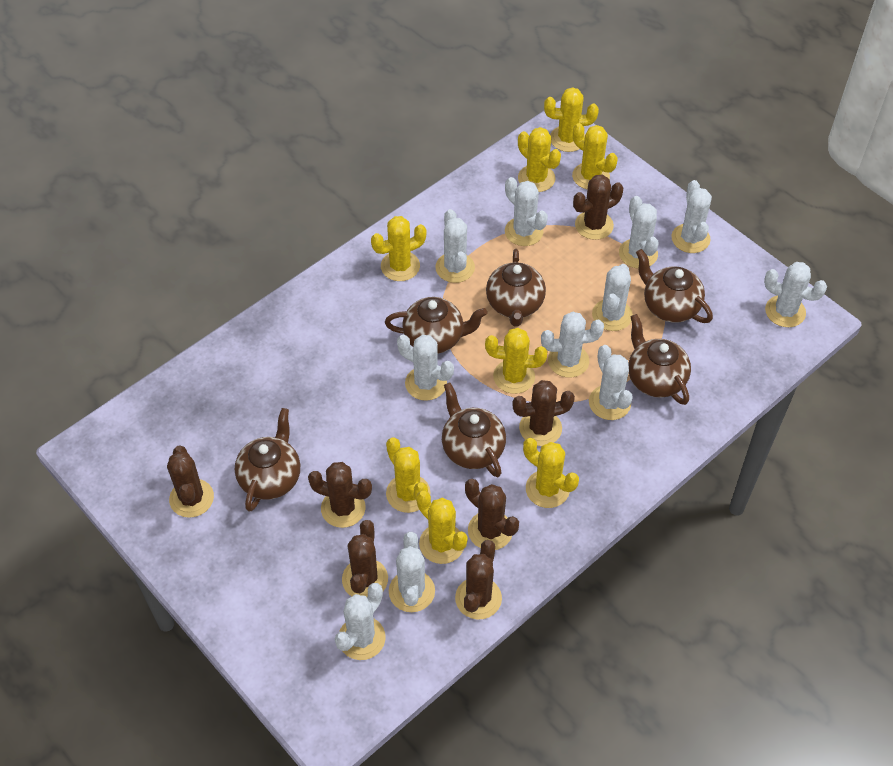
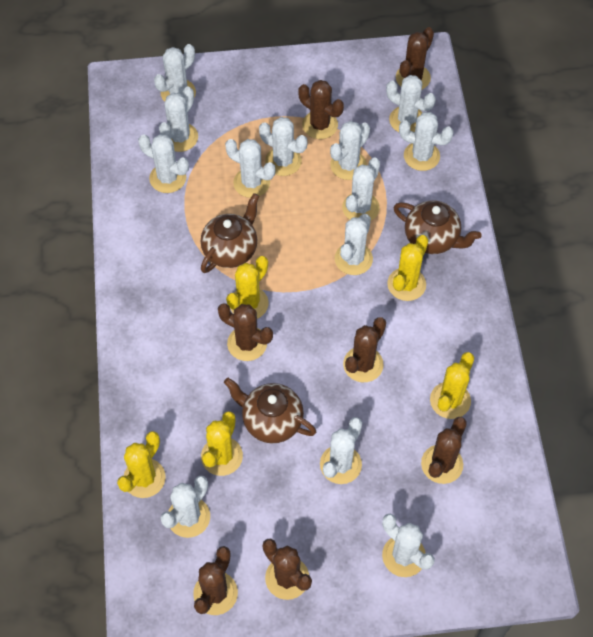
brown teapot: [235,408,300,512] [385,297,487,354] [442,382,506,477] [486,249,546,327] [628,314,691,405] [636,249,713,323] = 6 -> [201,193,259,273] [224,378,316,443] [393,200,482,254] = 3
white cactus: [335,583,386,660] [389,532,435,612] [397,335,454,401] [435,209,475,283] [505,177,548,246] [541,312,604,378] [589,345,633,420] [592,264,633,331] [619,196,659,269] [671,180,712,253] [764,262,827,327] = 11 -> [138,134,189,193] [154,44,196,102] [159,87,198,152] [160,476,210,538] [225,139,275,198] [259,117,307,176] [320,417,362,484] [330,121,370,180] [335,214,373,275] [342,158,380,221] [382,514,435,577] [386,75,436,132] [399,112,454,171] = 13
yellow cactus: [371,216,427,281] [386,437,431,513] [416,491,468,564] [485,328,547,394] [518,127,561,192] [523,438,579,508] [544,87,599,152] [572,123,618,190] = 8 -> [117,431,166,498] [201,411,243,476] [226,256,269,319] [387,235,428,301] [430,352,474,419] = 5

